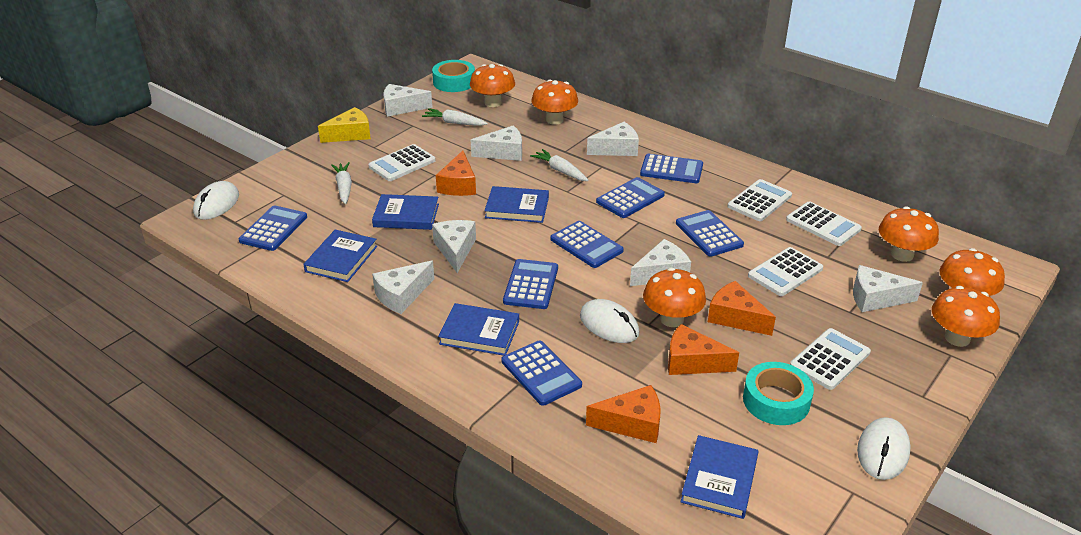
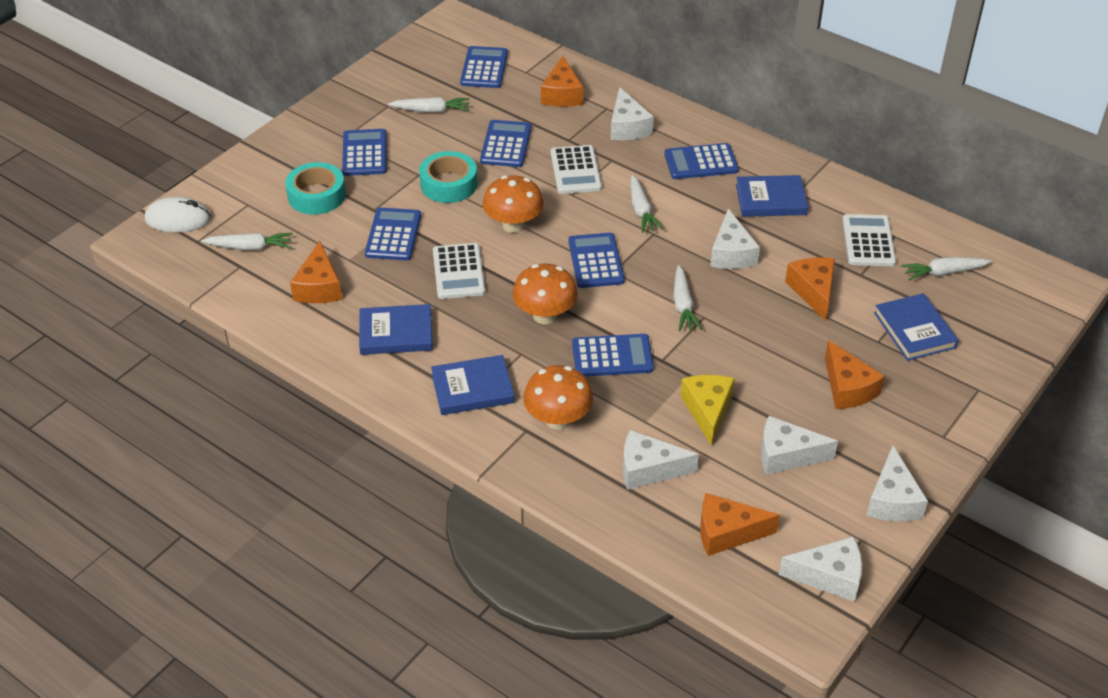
blue book: [303,230,377,282] [372,194,439,230] [438,303,519,356] [484,186,549,223] [680,435,759,519] = 5 -> [359,304,433,355] [431,355,515,415] [736,175,808,217] [874,293,959,361] = 4
orange cheese: [436,150,476,196] [586,385,660,443] [668,324,739,375] [708,281,776,336] = 4 -> [290,241,342,303] [541,56,583,107] [700,493,780,556] [785,257,835,321] [825,340,885,409] = 5
orange mushroom: [470,64,515,107] [531,80,578,125] [643,268,706,327] [879,206,939,262] [932,286,1000,347] [940,248,1005,296] = 6 -> [483,175,544,233] [512,263,578,324] [523,365,593,430] = 3
white calculator: [368,144,436,181] [727,179,792,221] [748,247,823,296] [786,202,862,246] [790,328,871,390] = 5 -> [433,243,485,299] [551,145,602,194] [842,214,896,266] = 3
white carrot: [331,162,352,204] [422,108,488,126] [530,149,589,181] = 3 -> [202,233,292,251] [388,97,469,113] [630,175,663,233] [673,265,702,331] [901,257,992,281] = 5
white cheese: [372,261,434,314] [383,84,432,117] [432,220,476,273] [471,125,522,161] [587,122,639,156] [630,239,691,286] [853,265,923,312] = 7 -> [611,87,654,140] [623,430,699,490] [710,209,760,269] [761,416,838,475] [779,536,862,602] [866,446,928,521] = 6
white mouse: [193,181,239,220] [580,299,639,343] [857,417,910,480] = 3 -> [145,197,211,232] = 1

